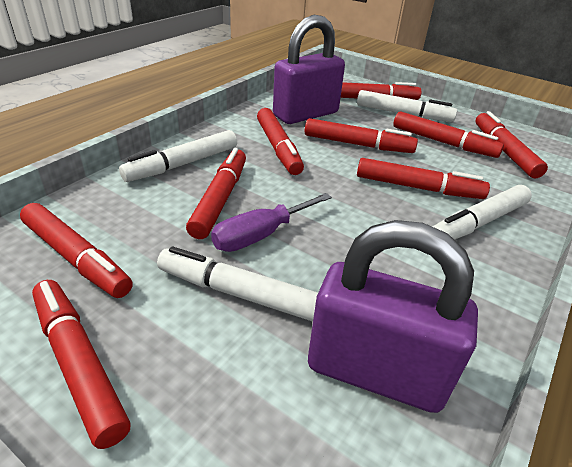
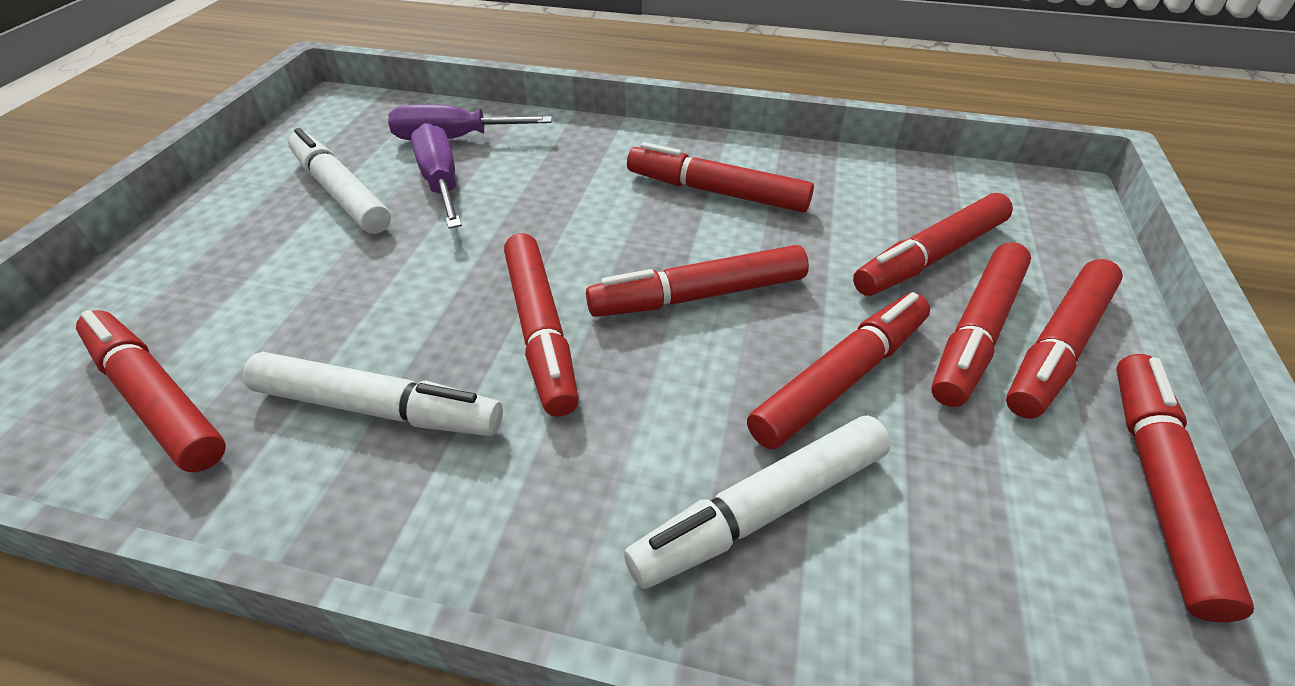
purple padlock: [273,15,345,124] [308,220,478,413] = 2 -> none = 0
purple screwdriver: [211,193,332,252] = 1 -> [388,105,552,140] [411,123,462,229] = 2
white marker: [119,130,237,182] [157,247,318,322] [357,90,457,122] [433,185,532,240] = 4 -> [243,352,503,436] [288,128,391,234] [624,416,891,589] = 3

